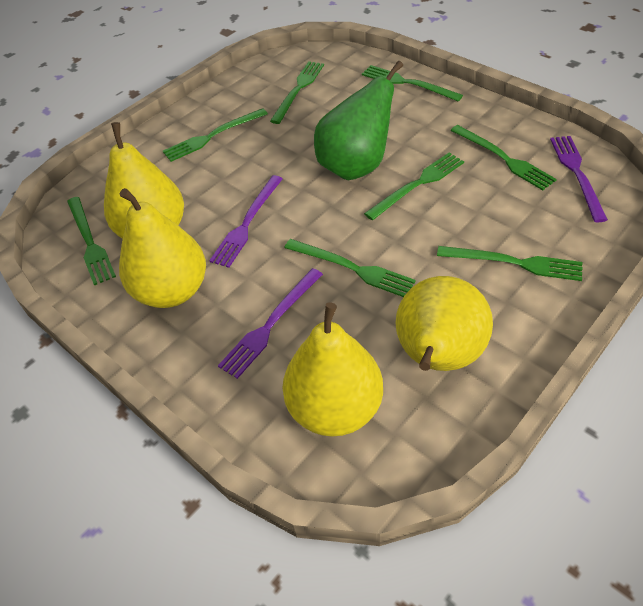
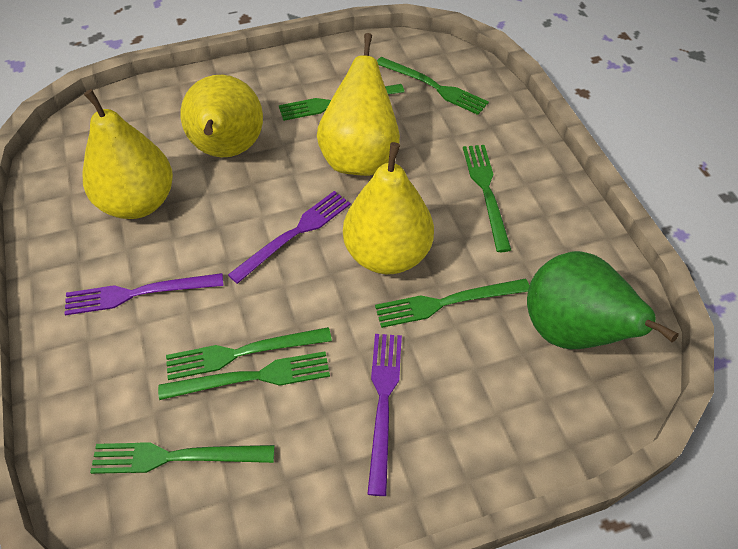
green fork: [67,197,116,286] [163,108,268,162] [270,61,324,124] [284,239,416,297] [362,65,463,102] [364,152,464,220] [437,246,582,281] [450,125,557,191] = 8 -> [90,442,274,474] [158,351,330,400] [166,327,332,380] [279,84,405,121] [375,279,530,328] [377,57,489,115] [463,145,511,252] = 7

